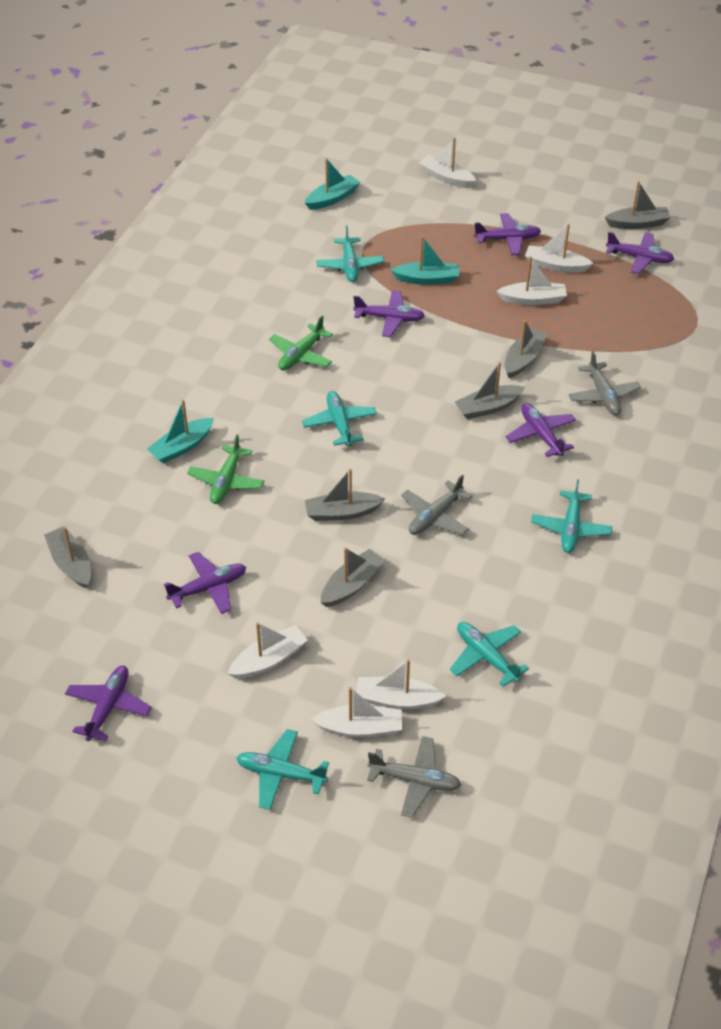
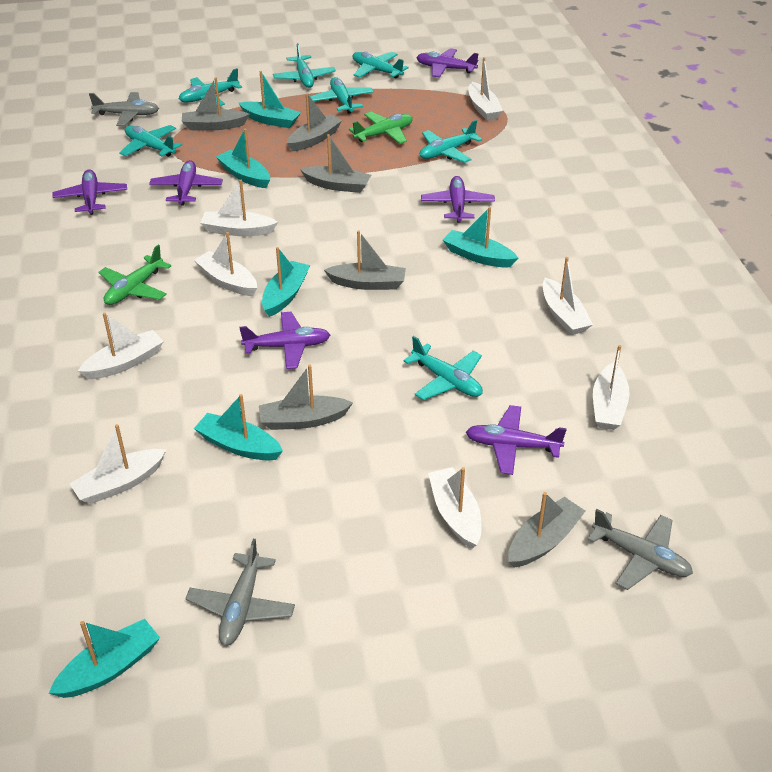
turquoise boat: [147,400,214,463] [305,158,360,210] [391,236,460,285] = 3 -> [49,619,160,698] [194,394,283,460] [216,129,270,188] [239,71,301,128] [262,247,310,317] [443,207,518,267] = 6
turquoise plane: [236,729,329,810] [302,391,377,446] [316,225,384,282] [450,622,529,687] [531,479,612,553] = 5 -> [119,125,182,157] [179,68,242,107] [273,43,336,88] [310,77,374,114] [353,52,409,79] [403,336,483,400] [420,120,482,163] = 7
white boat: [227,622,308,679] [311,687,402,737] [356,659,446,709] [419,137,476,188] [497,256,567,305] [525,224,594,273] = 6 -> [70,424,166,504] [78,313,164,379] [194,232,257,296] [200,180,278,236] [428,467,482,549] [469,57,503,120] [543,257,593,335] [593,345,630,430] = 8

